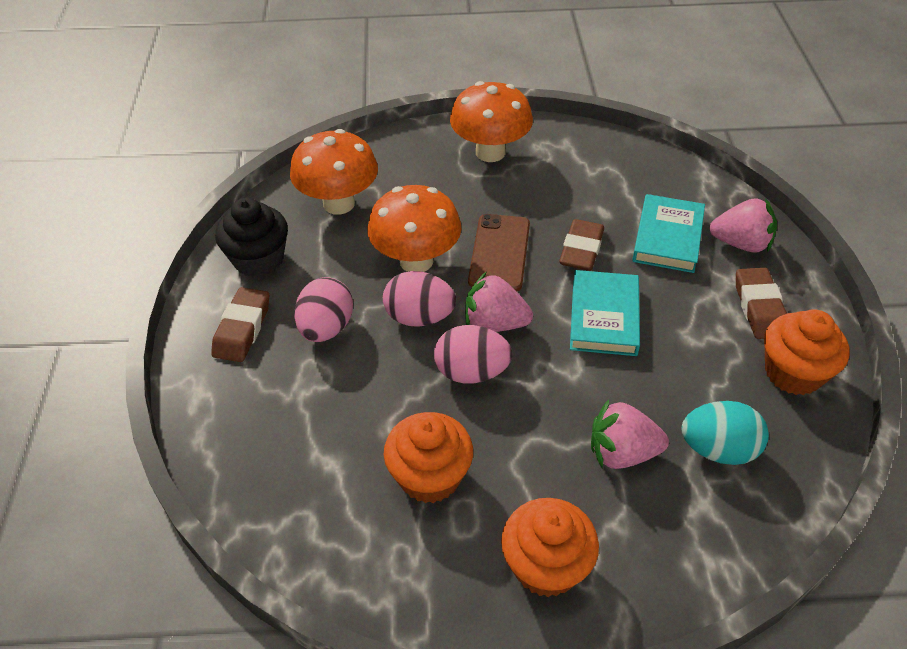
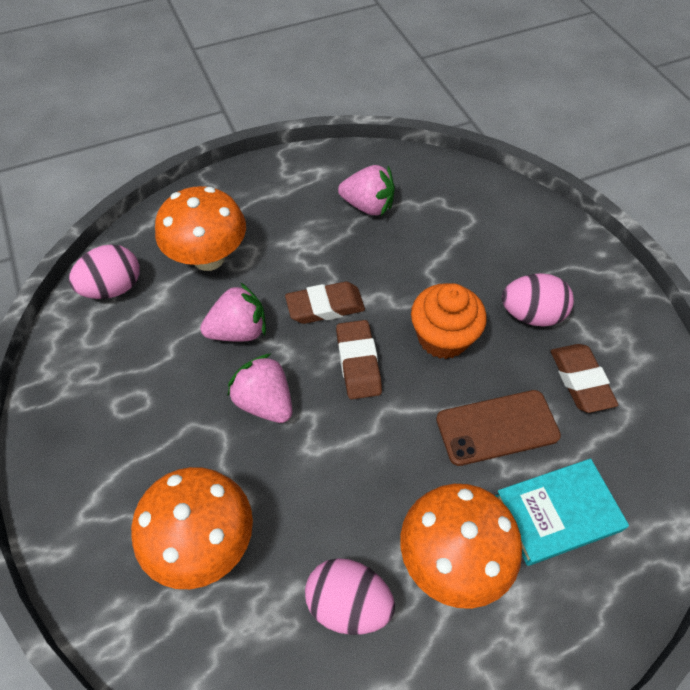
black cupcake: [215,198,288,277] = 1 -> none = 0
orange cupcake: [384,412,473,503] [501,498,599,597] [764,309,850,395] = 3 -> [411,283,487,359] = 1
turquoise book: [570,270,640,356] [632,194,705,273] = 2 -> [495,459,629,566] = 1
turquoise egg: [682,401,769,465] = 1 -> none = 0

